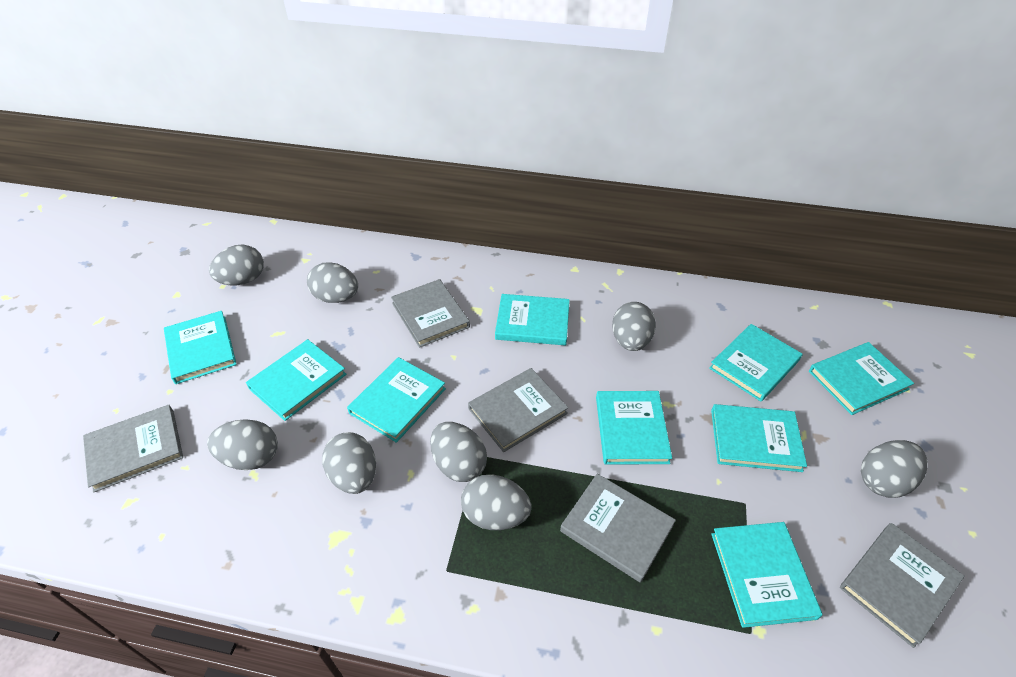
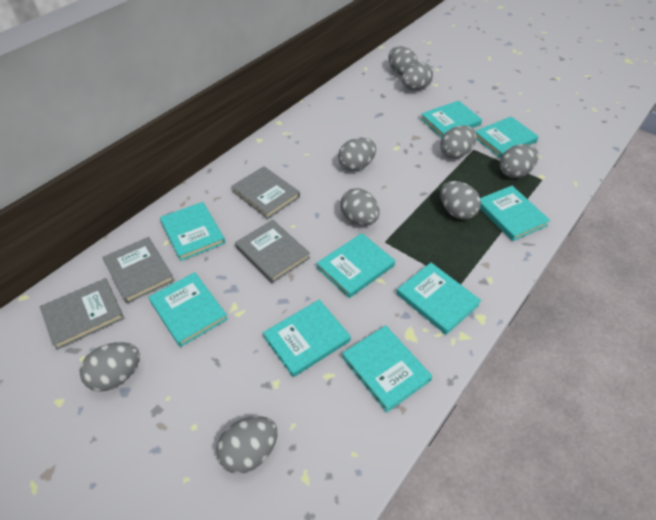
grey book: [83,405,183,492] [391,279,470,348] [468,368,568,452] [560,474,676,583] [840,523,964,648] = 5 -> [40,278,124,350] [102,237,175,304] [231,166,300,219] [235,220,310,283] = 4
grey egg: [207,419,278,470] [209,244,264,285] [307,262,358,303] [322,432,376,494] [430,422,487,482] [461,475,532,530] [612,302,656,351] [861,440,928,498] = 8 -> [80,342,140,392] [216,416,278,474] [338,138,376,171] [340,188,380,225] [388,46,418,75] [401,62,433,90] [440,125,477,159] [440,181,481,220] [500,144,538,178] = 9

